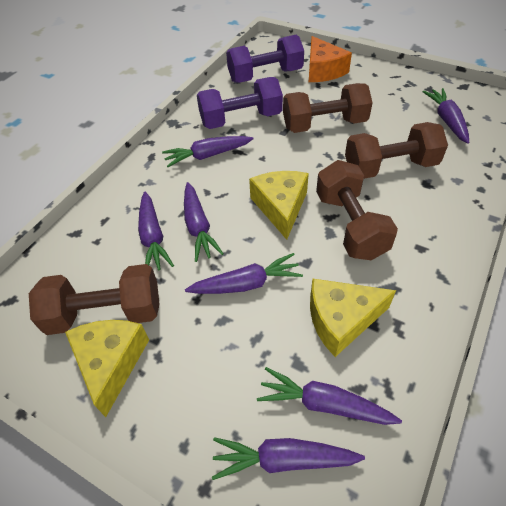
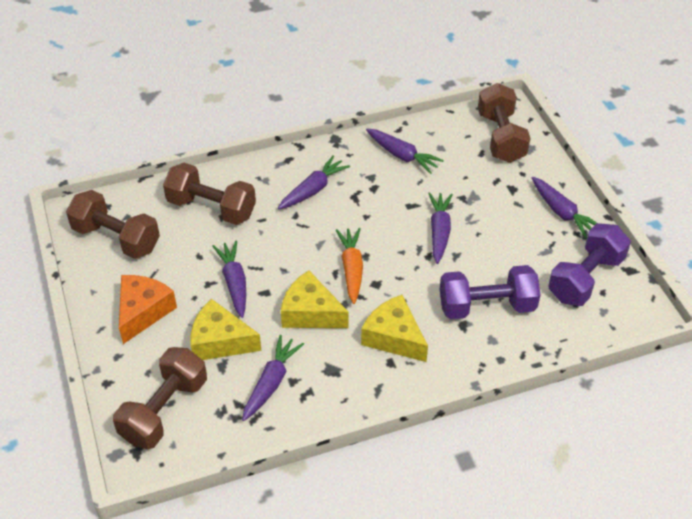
orange carrot: none = 0 -> [336,228,363,304] = 1
purple carrot: [138,192,174,270] [162,136,253,167] [184,182,224,262] [185,253,303,294] [212,437,365,480] [257,367,402,425] [423,88,469,144] = 7 -> [212,240,246,318] [242,335,304,421] [278,155,350,209] [366,129,444,174] [428,192,453,264] [532,177,597,239] = 6

